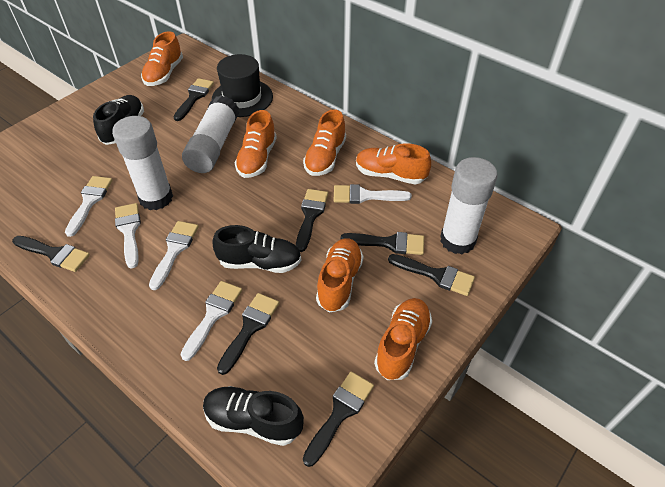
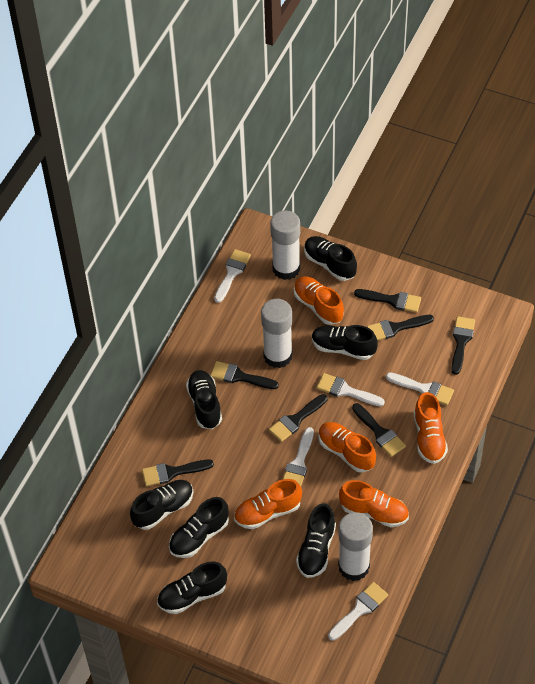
black hat: [212,54,273,117] = 1 -> none = 0
black shoe: [93,95,144,145] [203,386,304,446] [213,225,302,273] = 3 -> [130,480,193,530] [157,561,227,614] [169,497,229,558] [186,370,222,429] [296,504,336,578] [304,236,357,281] [312,325,378,360] = 7
orange shoe: [141,31,183,86] [235,110,277,178] [303,109,346,176] [316,238,364,313] [356,143,431,184] [374,298,432,380] = 6 -> [234,479,302,529] [294,277,344,325] [318,422,376,473] [339,480,409,527] [414,392,448,464] = 5

